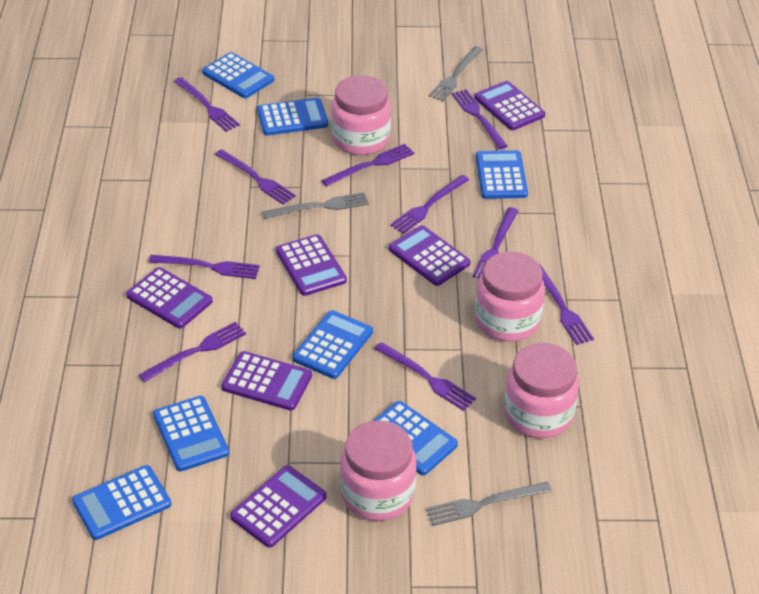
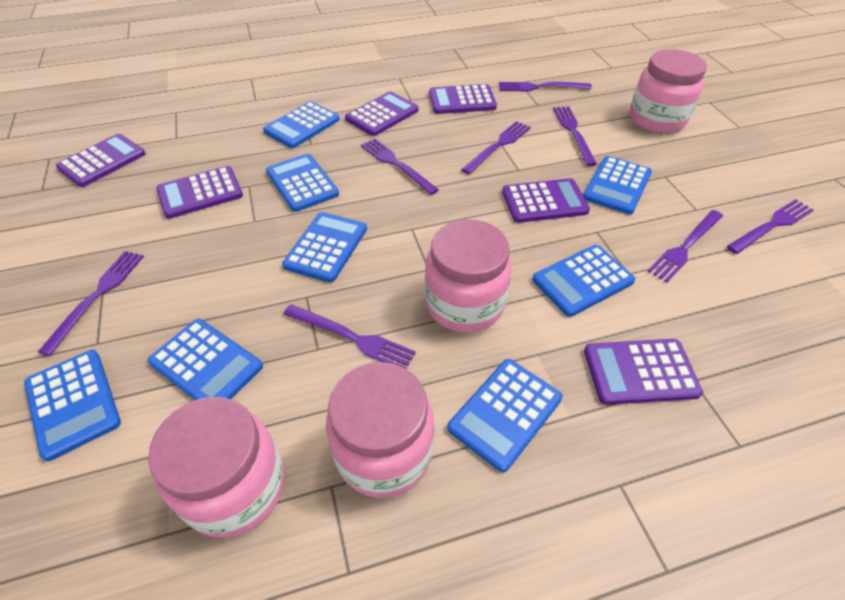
blue calculator: [72,465,171,540] [153,396,229,472] [202,52,274,98] [257,98,328,135] [293,310,373,379] [373,401,458,475] [476,150,528,199] = 7 -> [24,350,121,461] [148,319,263,400] [263,101,340,148] [266,154,339,212] [282,212,367,283] [447,359,563,472] [532,245,635,317] [583,156,652,215] = 8
grey fork: [263,192,369,219] [426,482,552,526] [429,46,483,101] = 3 -> none = 0
purple fork: [139,322,246,382] [149,255,260,279] [174,77,240,132] [215,149,296,204] [321,144,414,187] [375,342,476,411] [390,175,469,234] [452,89,507,149] [472,207,519,279] [539,264,594,345] = 10 -> [38,251,144,356] [283,304,416,369] [361,138,439,195] [461,121,531,174] [499,82,592,91] [553,106,597,166] [647,210,723,283] [727,199,814,254] = 8

